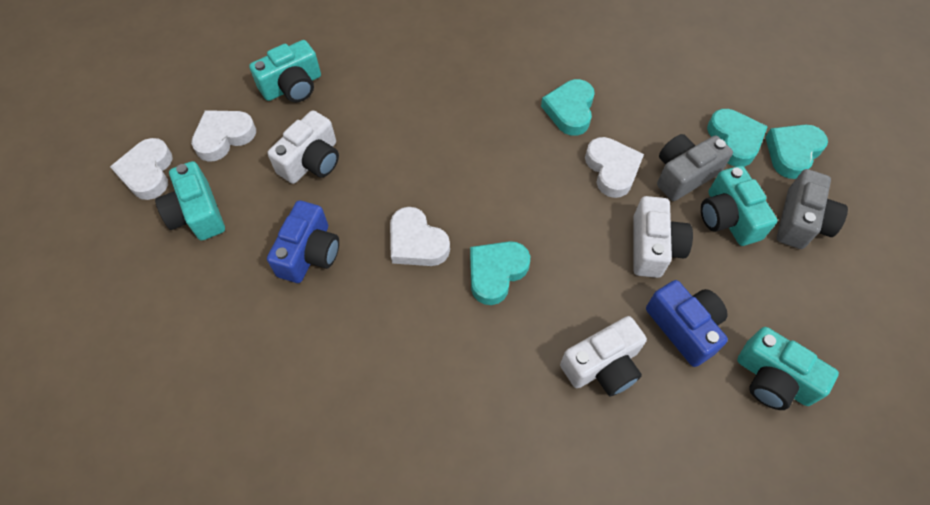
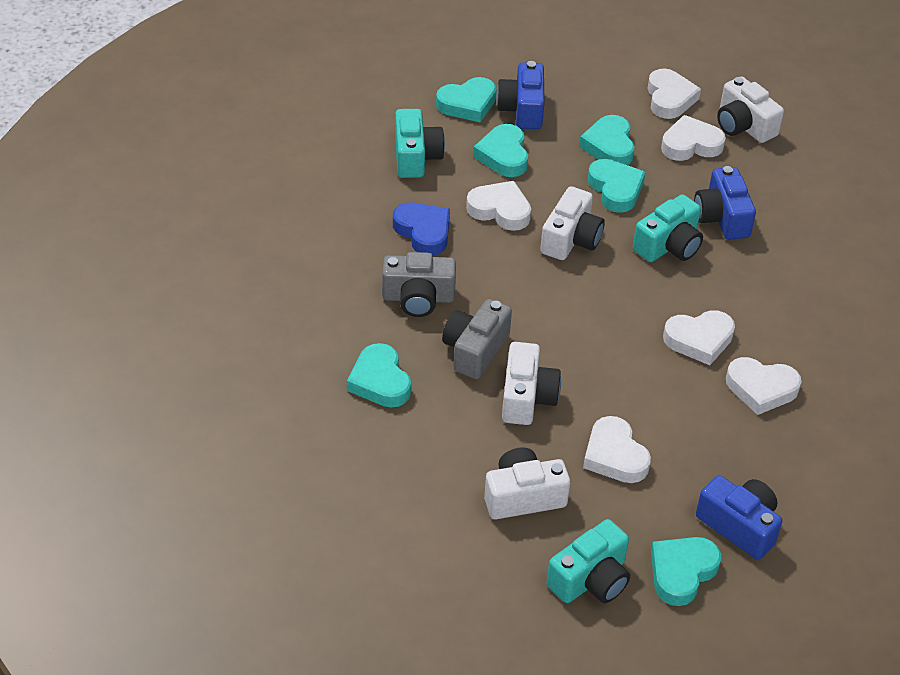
blue camera: [267,200,339,283] [646,280,728,367] = 2 -> [496,61,544,129] [694,166,756,240] [696,475,782,560] = 3
blue heart: none = 0 -> [393,202,450,256] = 1
turquoise camera: [155,161,225,241] [249,40,321,102] [701,166,778,246] [737,327,839,410] = 4 -> [395,109,445,178] [547,519,630,603] [633,194,703,262] = 3
turquoise heart: [470,241,530,305] [541,79,595,136] [707,109,768,167] [765,125,828,179] = 4 -> [347,343,411,407] [436,77,497,122] [473,124,528,177] [579,115,635,165] [588,159,646,213] [651,537,721,606] = 6
white camera: [267,110,339,184] [560,316,647,396] [633,196,693,278] = 3 -> [484,447,570,519] [502,342,561,425] [540,186,605,260] [717,76,784,143] = 4
white heart: [110,138,173,200] [191,110,256,162] [390,207,450,266] [585,137,644,198] = 4 -> [466,181,531,231] [583,416,651,483] [648,69,701,119] [661,115,726,161] [663,310,735,365] [726,357,801,415] = 6

